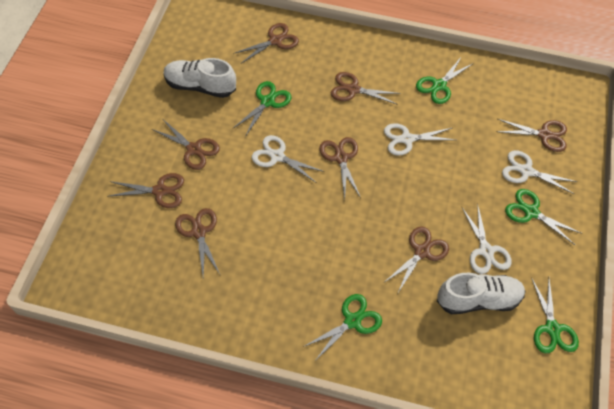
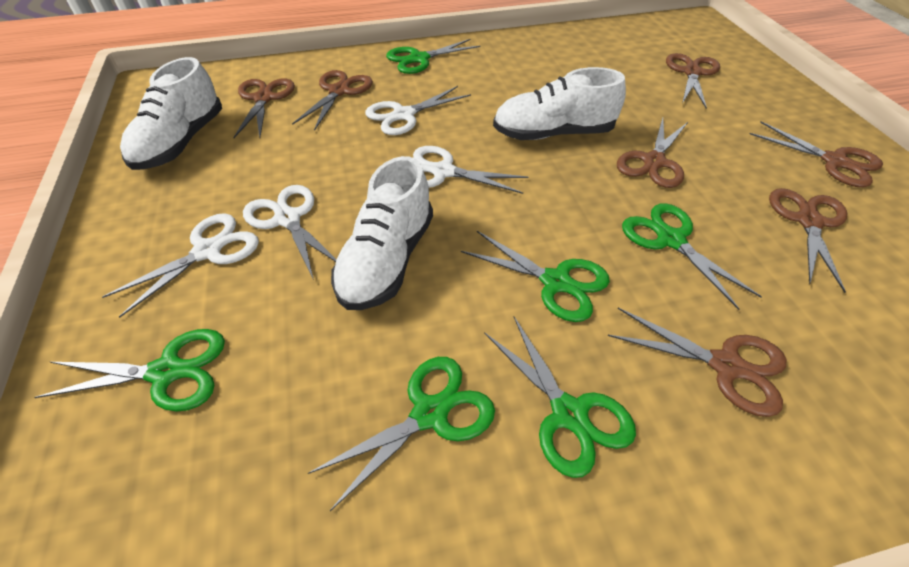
brown scissors: [107,173,184,208] [152,120,220,170] [175,208,221,277] [233,23,299,63] [319,137,361,198] [331,72,401,105] [383,227,449,292] [496,119,567,152] = 8 -> [233,78,295,138] [292,70,373,131] [608,308,787,417] [617,118,688,188] [666,53,720,108] [749,121,883,187] [769,188,847,293] = 7
green scissors: [233,81,291,137] [303,294,382,362] [416,56,474,104] [505,189,582,245] [531,277,579,353] = 5 -> [34,329,225,411] [308,357,495,511] [386,39,481,74] [461,231,610,322] [484,317,636,478] [622,203,762,310] = 6
white shoe: [164,58,236,98] [437,273,525,314] = 2 -> [120,57,222,170] [331,156,433,310] [493,67,626,140] = 3

